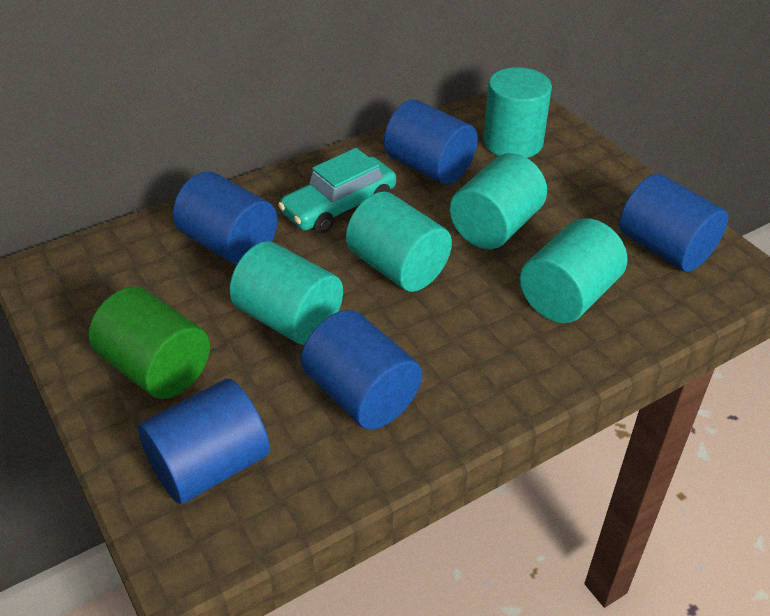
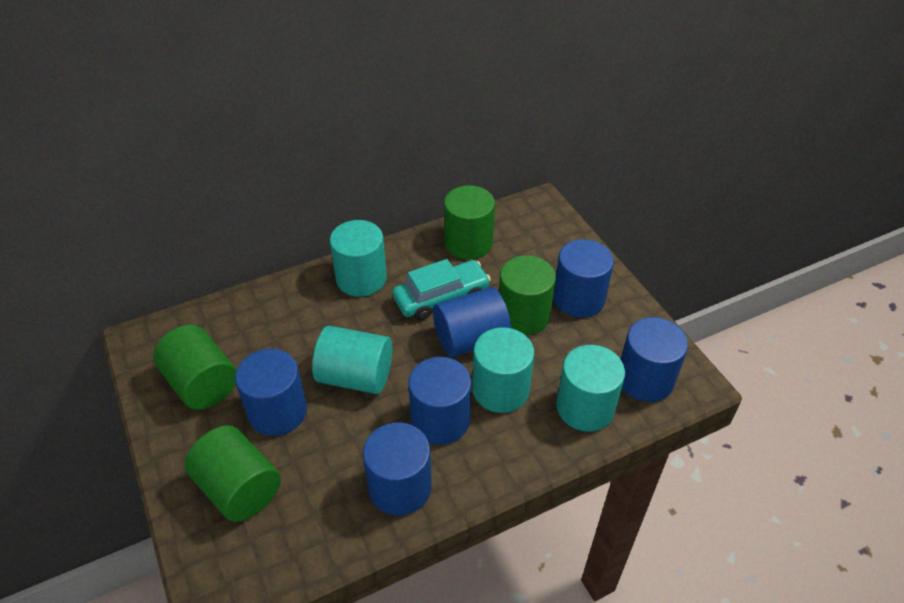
blue cylinder: [138,379,270,504] [173,172,278,265] [301,310,422,430] [384,99,478,185] [619,174,728,272] = 5 -> [235,349,307,436] [363,422,432,515] [408,357,471,445] [433,287,511,357] [553,239,614,318] [621,317,688,402] = 6
green cylinder: [89,287,210,399] = 1 -> [153,325,237,410] [185,425,281,522] [444,186,495,259] [499,255,556,335] = 4
turquoise cylinder: [229,241,343,345] [346,192,452,292] [450,153,547,249] [483,67,552,158] [520,218,627,323] = 5 -> [312,326,392,394] [330,220,387,297] [472,327,534,413] [556,345,625,432] = 4

